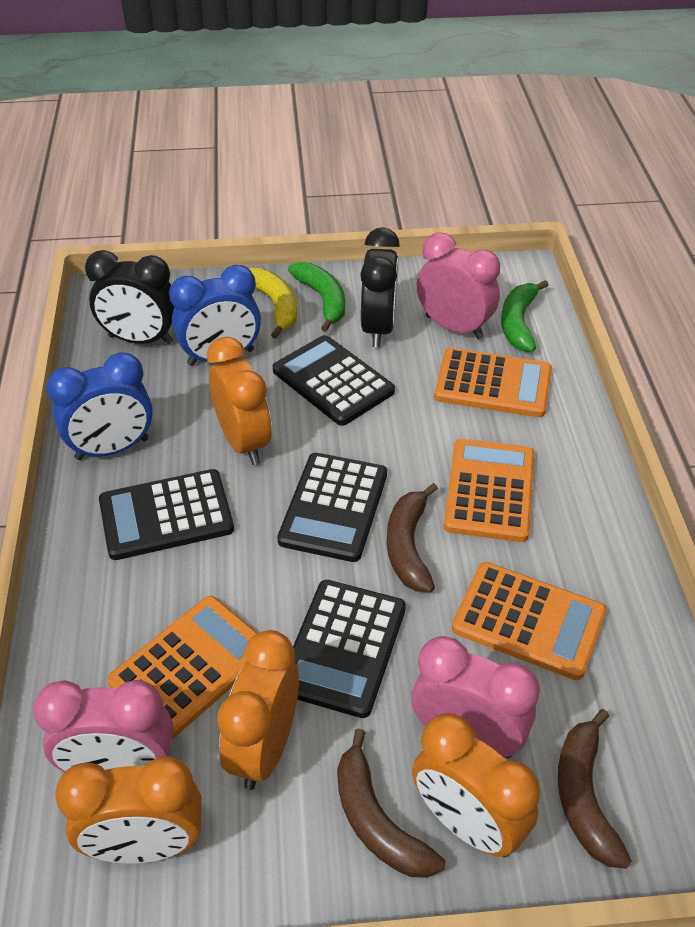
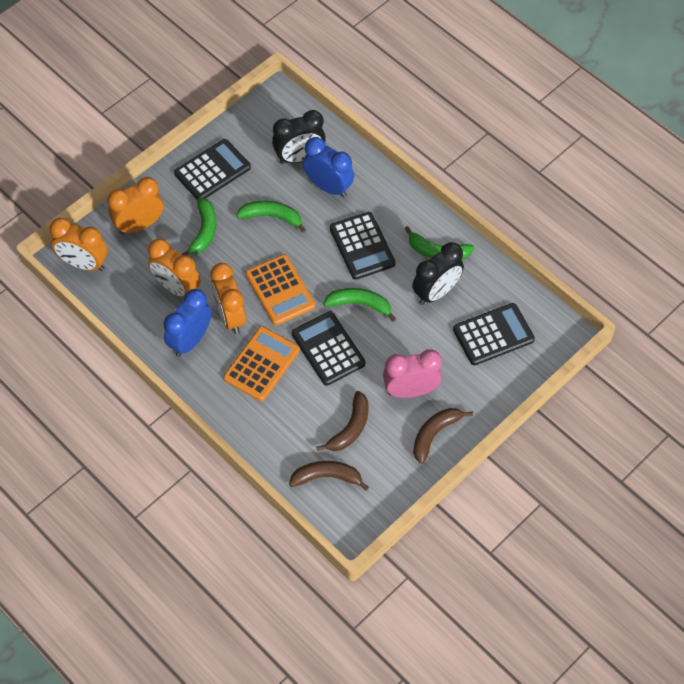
green banana: [288,262,345,332] [501,280,548,352] = 2 -> [182,198,216,256] [236,201,306,233] [323,288,396,322] [404,226,474,260] = 4
orange calculator: [107,596,257,739] [434,348,552,417] [444,439,535,542] [452,562,607,680] = 4 -> [223,326,300,401] [245,254,315,325] = 2
pink clock: [33,680,173,772] [411,636,540,758] [417,232,500,340] = 3 -> [383,349,442,398] = 1
yellow banana: [250,268,297,339] = 1 -> none = 0

